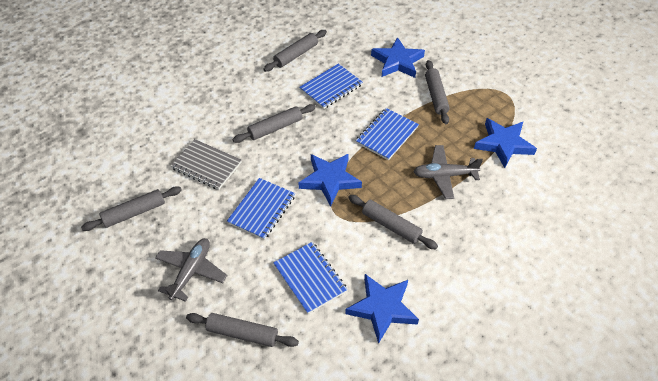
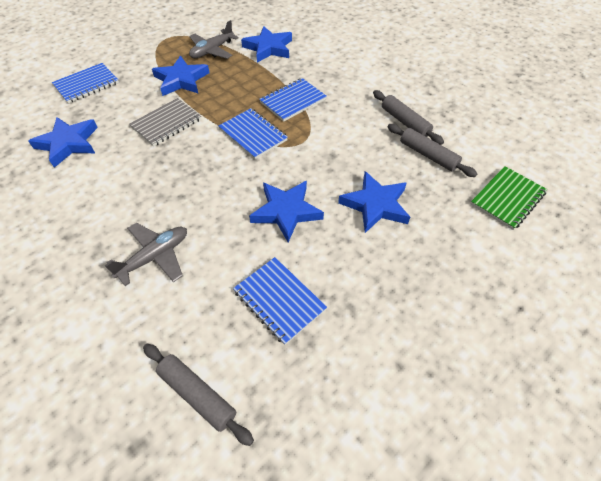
blue star: [299,154,362,207] [345,274,419,344] [371,37,425,78] [474,118,537,168] = 4 -> [29,117,98,168] [152,56,210,96] [241,26,292,63] [249,181,324,242] [338,171,410,233] = 5
green notebook: none = 0 -> [471,166,547,230] = 1
grey rolling pin: [81,186,182,231] [186,313,299,347] [233,104,316,143] [263,30,327,72] [348,195,438,249] [425,60,450,124] = 6 -> [143,344,254,446] [373,90,444,145] [388,124,477,177] = 3

